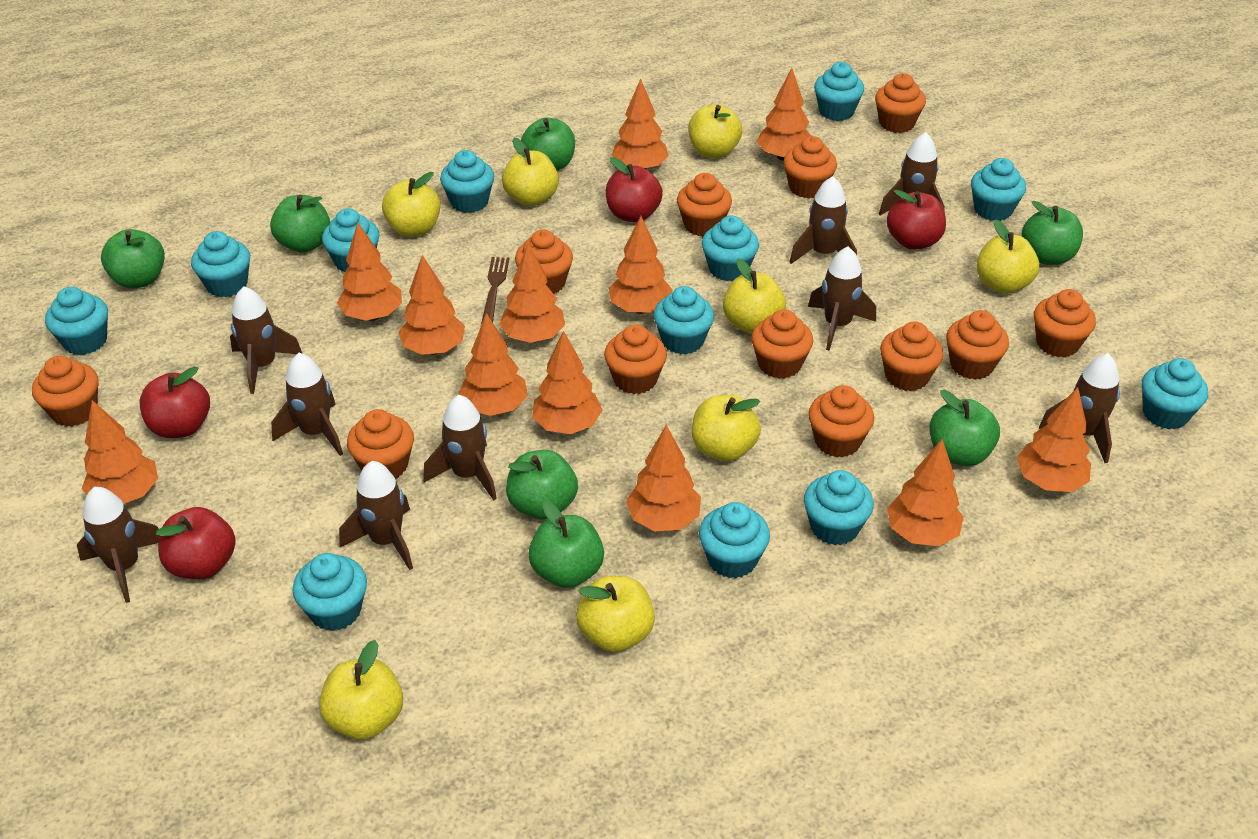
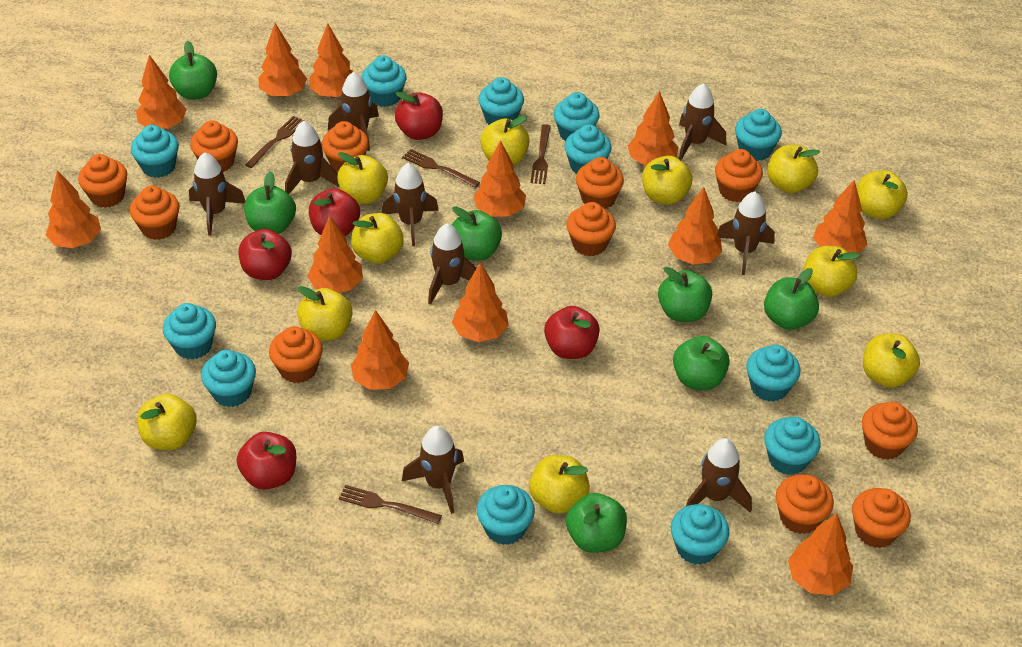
brown fork: [481,257,510,324] = 1 -> [245,116,305,168] [339,485,442,524] [402,149,480,188] [530,124,551,184] = 4
orange cupcake: [32,356,99,427] [347,409,414,478] [515,229,573,294] [604,324,667,394] [677,173,732,236] [751,309,813,379] [783,136,837,198] [809,385,874,457] [875,73,926,133] [880,321,943,391] [946,310,1009,380] [1034,289,1096,357] = 12 -> [78,154,127,208] [130,186,179,240] [190,120,238,172] [269,326,323,383] [322,121,369,172] [566,202,616,256] [576,157,624,209] [715,149,763,202] [776,475,834,534] [852,488,911,548] [862,402,918,460] = 11
red apple: [140,366,210,438] [156,507,236,579] [606,157,663,222] [887,190,946,250] = 4 -> [237,432,296,490] [238,229,292,280] [309,188,360,236] [395,92,443,140] [544,306,600,359] = 5
yellow apple: [319,640,403,740] [382,172,441,237] [502,138,559,206] [576,576,655,652] [688,104,742,158] [692,395,761,461] [723,259,786,333] [976,220,1039,294] = 8 -> [137,394,197,450] [297,286,353,341] [337,152,388,204] [351,213,404,264] [480,115,530,165] [529,455,590,514] [642,156,693,205] [767,145,820,193] [804,246,860,297] [857,170,908,219] [863,334,920,388] = 11

